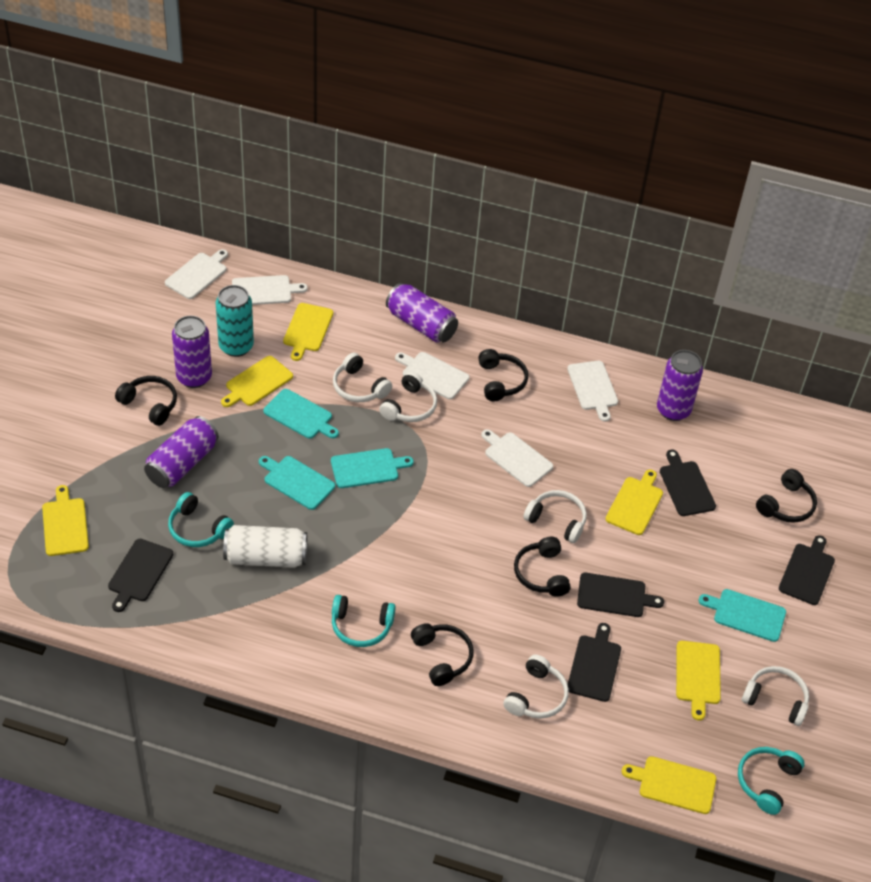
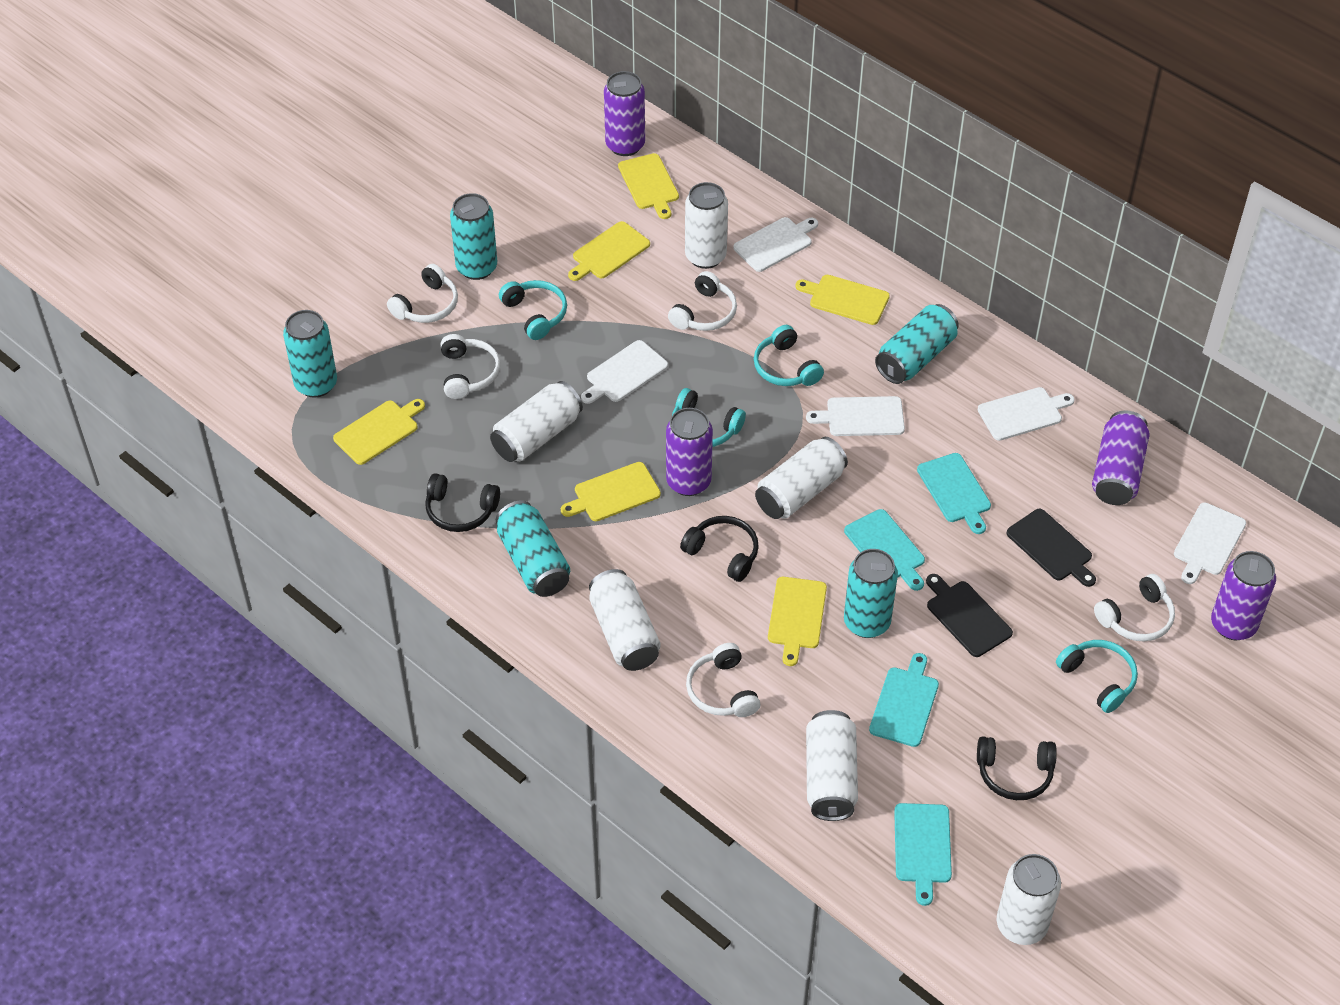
black cutting board: [108,539,174,612] [568,623,621,702] [577,573,664,617] [660,450,716,516] [779,535,835,605] = 5 -> [926,574,1013,657] [1006,509,1096,587] = 2
black headphones: [115,376,177,426] [411,623,473,686] [478,349,528,401] [514,537,571,597] [756,469,817,523] = 5 -> [425,473,500,532] [680,516,759,582] [977,736,1057,800] = 3
turquoise can: [216,285,254,357] = 1 -> [283,310,337,398] [450,193,497,280] [496,500,570,597] [844,549,898,638] [875,304,959,384] = 5
turquoise headphones: [168,492,234,547] [332,595,396,647] [738,747,805,815] = 3 -> [499,280,567,340] [672,388,746,447] [754,325,824,386] [1056,640,1138,713] = 4
white can: [223,525,307,568] = 1 -> [490,381,583,462] [589,569,661,671] [685,182,728,269] [755,437,848,519] [806,710,858,821] [997,854,1061,945] = 6

